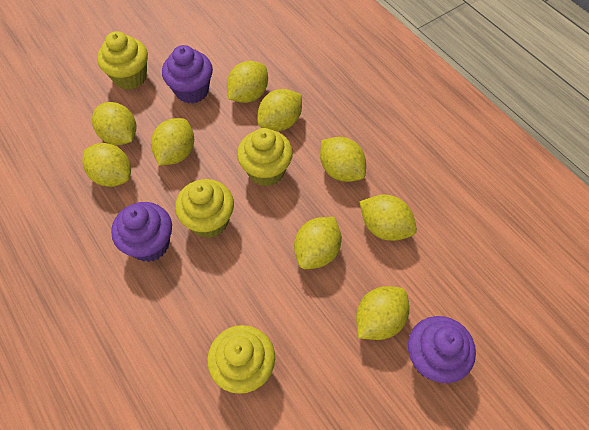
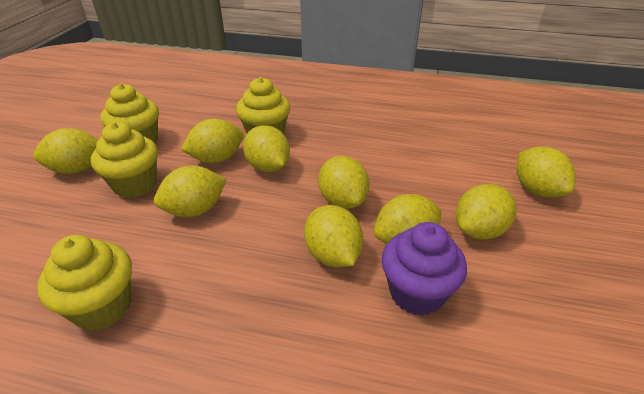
purple cupcake: [111,202,172,262] [162,45,213,104] [408,316,476,383] = 3 -> [382,222,467,316] = 1

